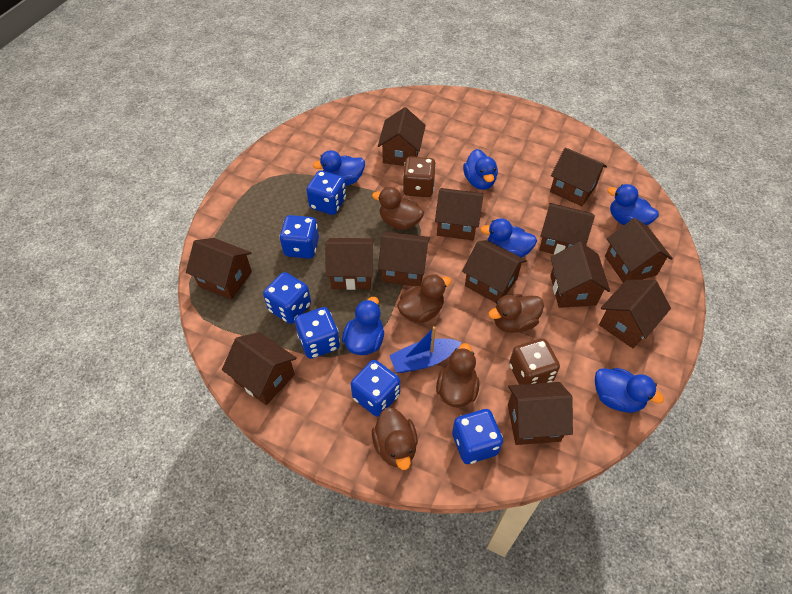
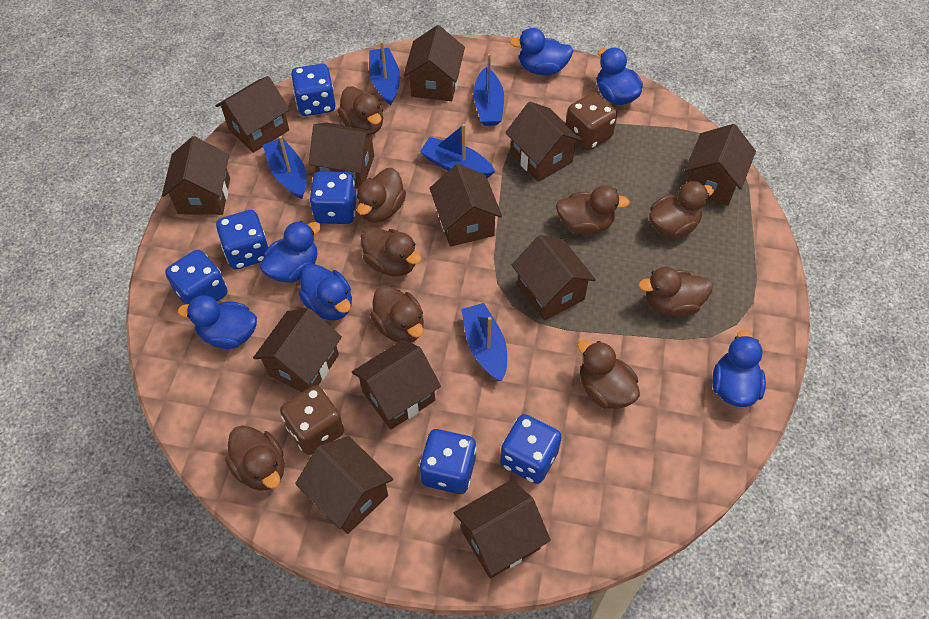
blue boat: [389,326,462,373] = 1 -> [263,136,307,199] [369,41,400,105] [420,124,495,178] [461,303,507,381] [473,53,504,126] = 5
brown duck: [372,187,424,230] [372,407,418,470] [397,274,451,323] [436,343,479,407] [488,294,544,333] = 5 -> [225,425,284,491] [338,86,383,134] [357,168,406,223] [361,227,422,276] [370,285,424,343] [556,185,630,235] [577,340,640,409] [638,267,713,316] [649,181,714,238] = 9
brown house: [186,238,252,300] [222,332,297,405] [325,238,374,290] [378,107,426,166] [378,232,430,286] [435,188,483,240] [462,240,527,303] [508,382,573,445] [539,203,595,255] [550,148,607,206] [550,242,610,308] [599,280,671,348] [605,218,673,283] = 13 -> [162,136,230,215] [216,76,290,153] [253,308,342,392] [295,436,393,534] [309,122,376,189] [352,339,441,429] [403,25,465,101] [429,164,502,247] [454,480,551,579] [505,102,582,182] [512,235,596,321] [685,124,756,206] = 12

